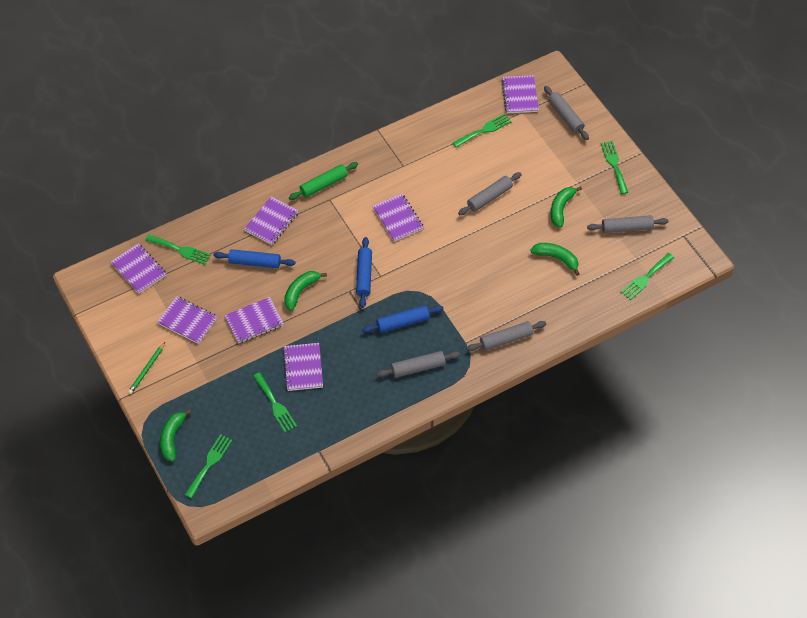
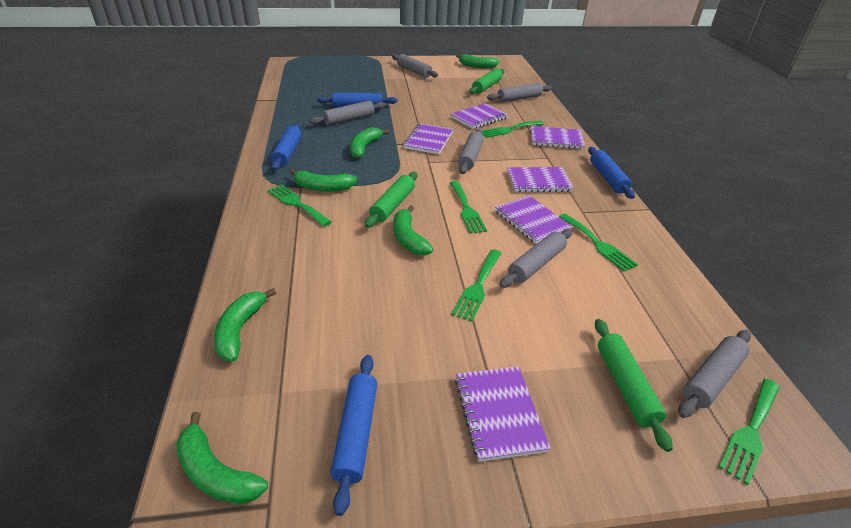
blue rolling pin: [214,249,295,268] [356,237,372,308] [362,305,444,333] = 3 -> [271,123,301,170] [317,93,397,107] [330,355,377,516] [588,147,635,199] = 4
green banana: [160,409,191,461] [284,271,327,311] [530,243,580,276] [551,186,582,227] = 4 -> [176,412,268,504] [214,288,276,361] [290,169,357,192] [350,127,389,159] [393,205,433,255] [456,54,499,69] = 6
green pencil: [128,342,165,394] = 1 -> none = 0
green rolling pin: [289,162,358,200] = 1 -> [365,172,417,228] [469,69,504,94] [595,319,673,452] = 3
grey rolling pin: [376,351,460,378] [458,172,522,215] [467,321,546,351] [544,86,589,140] [587,215,669,233] = 5 -> [309,101,385,125] [392,54,438,78] [458,129,484,174] [487,83,552,102] [500,229,572,288] [678,330,751,418] = 6
purple notebook: [111,243,166,294] [157,296,218,344] [224,297,284,344] [244,196,299,245] [283,343,323,391] [373,194,424,242] [501,75,539,114] = 7 -> [403,123,453,154] [451,103,508,129] [455,367,551,462] [495,196,572,244] [507,167,574,192] [531,126,585,149] = 6

